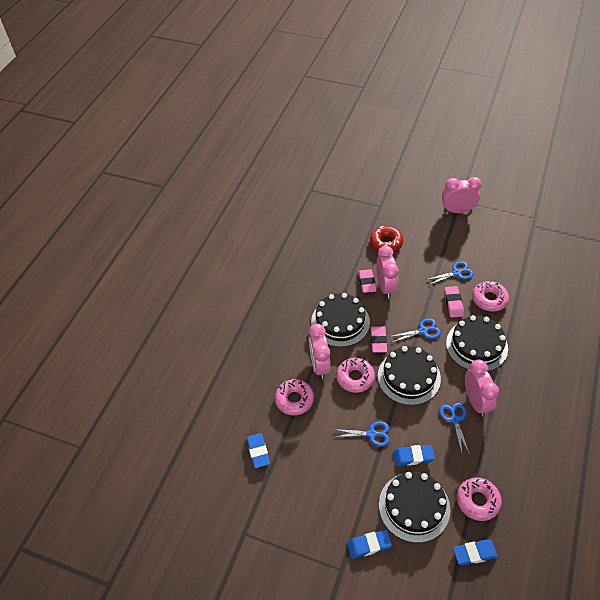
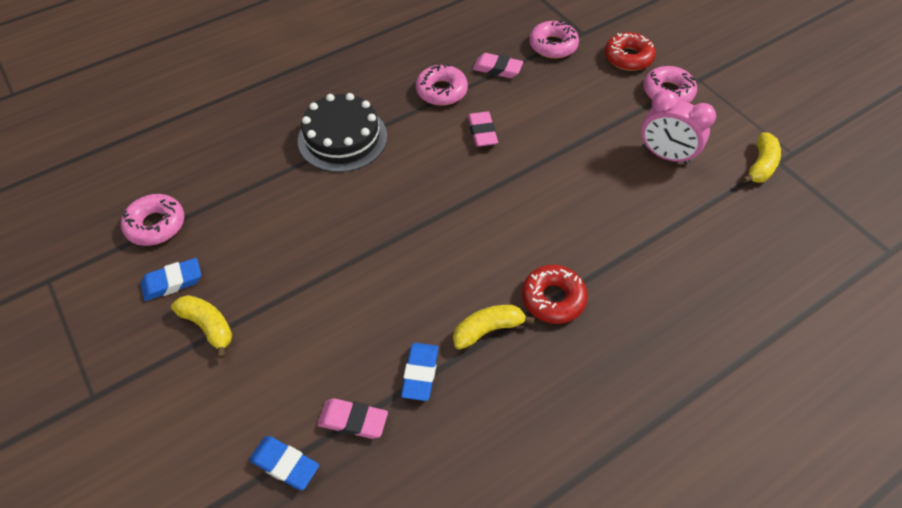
black cake: [311,293,370,347] [378,346,441,405] [379,472,450,543] [446,315,508,371] = 4 -> [298,93,387,172] = 1
blue eraser: [247,433,270,468] [347,530,392,559] [393,445,435,466] [453,540,498,566] = 4 -> [141,258,201,301] [249,436,319,490] [401,343,439,401] = 3
blue scissors: [333,421,390,447] [389,318,441,343] [426,261,474,285] [439,403,470,454] = 4 -> none = 0
pink clock: [309,324,331,379] [377,246,399,299] [442,177,481,213] [465,360,499,417] = 4 -> [641,90,716,165] = 1
red donut: [370,226,403,252] = 1 -> [522,265,588,324] [605,32,656,71] = 2
yellow banana: none = 0 -> [171,295,232,359] [453,305,535,349] [742,132,781,183] = 3

